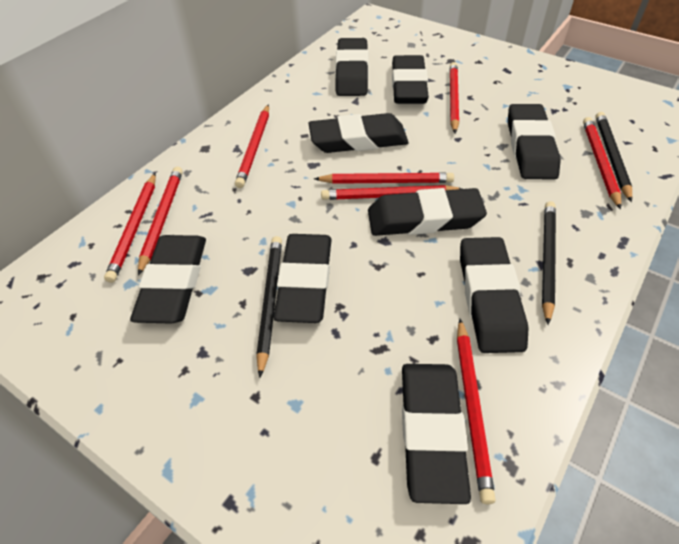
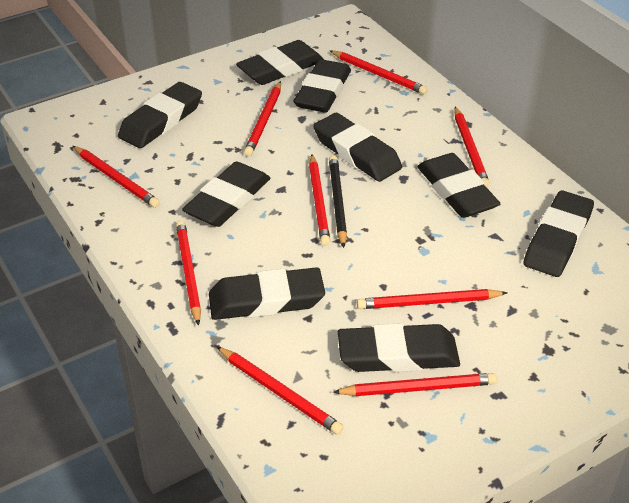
black pencil: [256,236,282,378] [542,201,556,325] [595,112,632,202] = 3 -> [329,155,347,248] = 1
red pencil: [104,173,156,283] [138,167,183,276] [235,104,269,188] [314,173,454,184] [321,185,462,200] [449,62,459,133] [457,319,496,504] [583,117,621,210] = 8 -> [73,146,160,208] [176,220,201,326] [216,346,344,435] [244,81,281,156] [309,155,330,246] [329,50,428,94] [333,373,497,396] [357,289,507,309] [454,107,490,188] = 9

